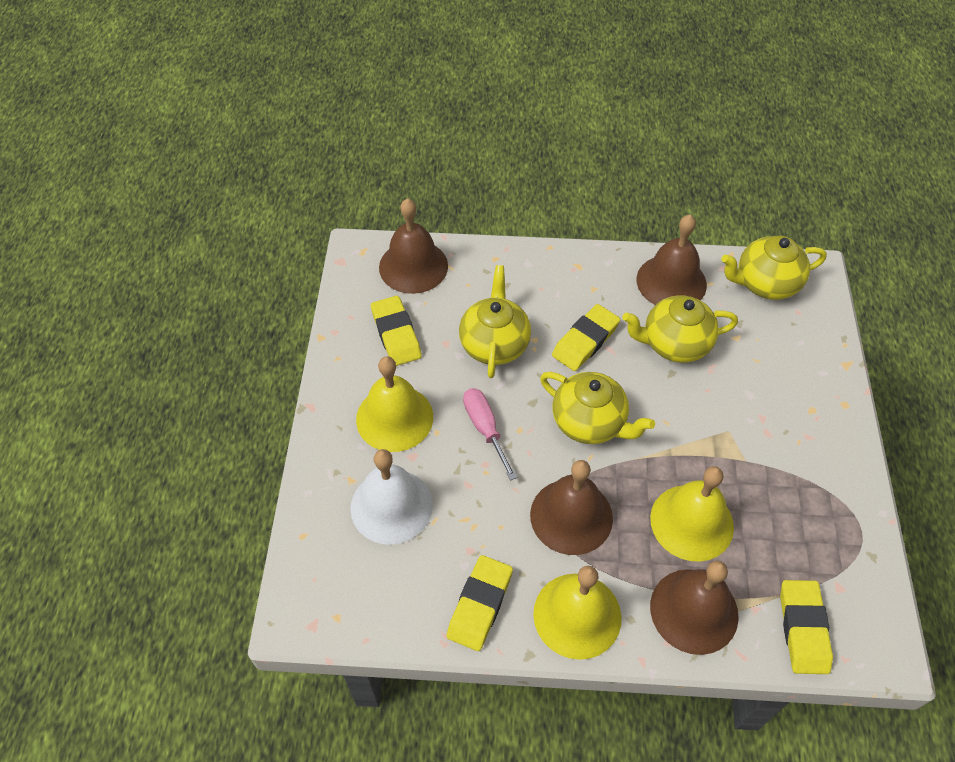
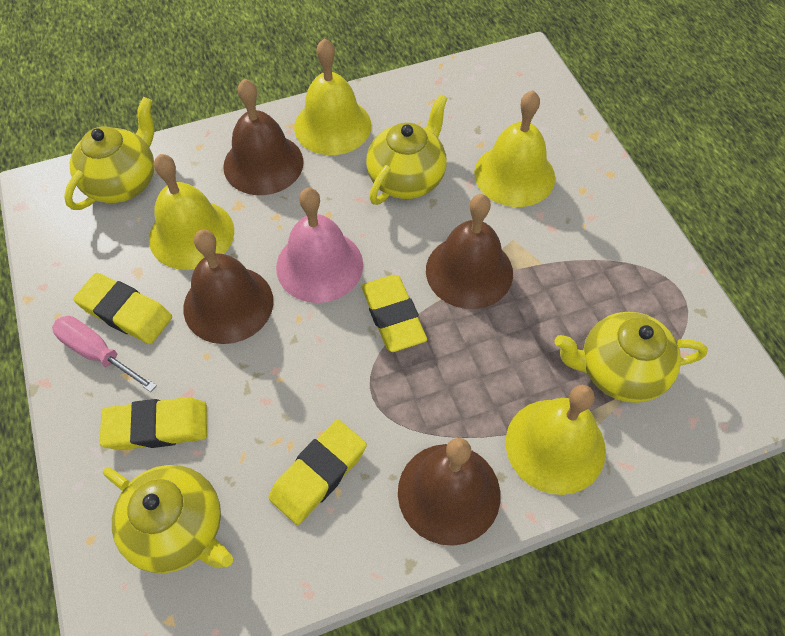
pink bell: none = 0 -> [276,188,363,303] = 1
white bell: [350,449,433,545] = 1 -> none = 0
yellow bell: [356,356,433,452] [533,566,622,660] [650,466,734,562] = 3 -> [149,154,234,270] [294,38,371,155] [474,90,555,207] [506,385,606,495] = 4

